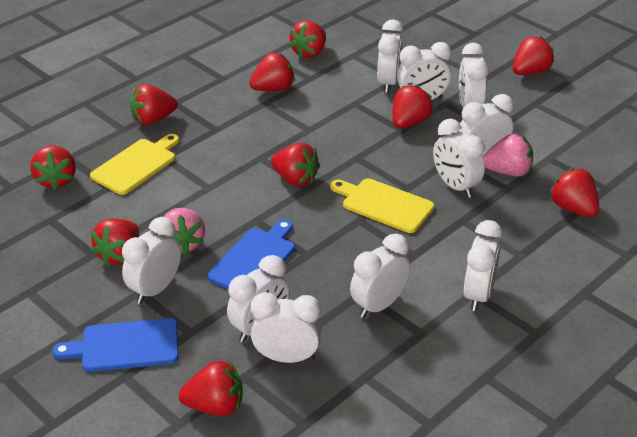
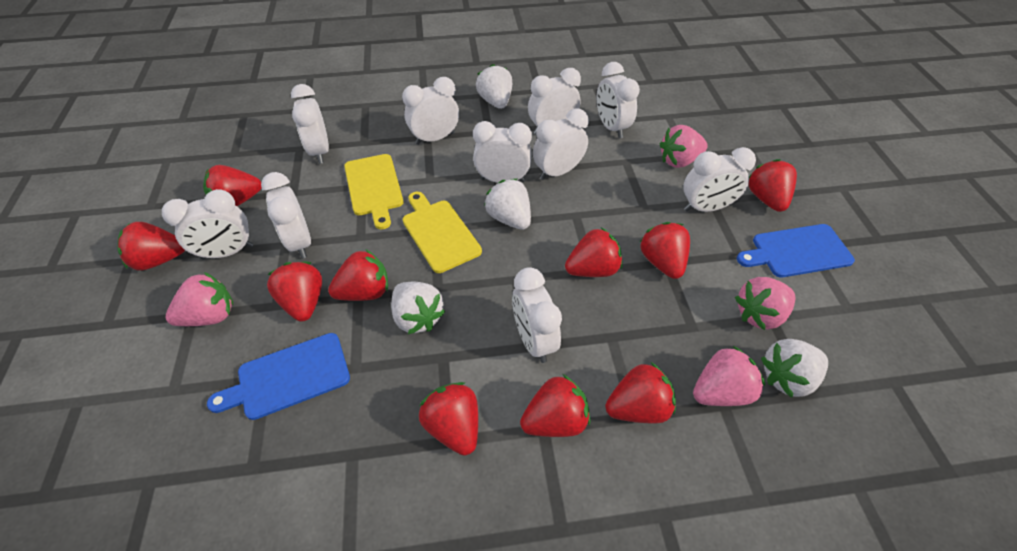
pink strawberry: [163,208,205,255] [483,133,533,177] = 2 -> [166,272,233,326] [660,125,708,168] [693,346,765,406] [735,277,796,330] = 4
white strawberry: none = 0 -> [391,282,446,334] [476,64,512,109] [484,179,531,230] [761,339,828,398] = 4

